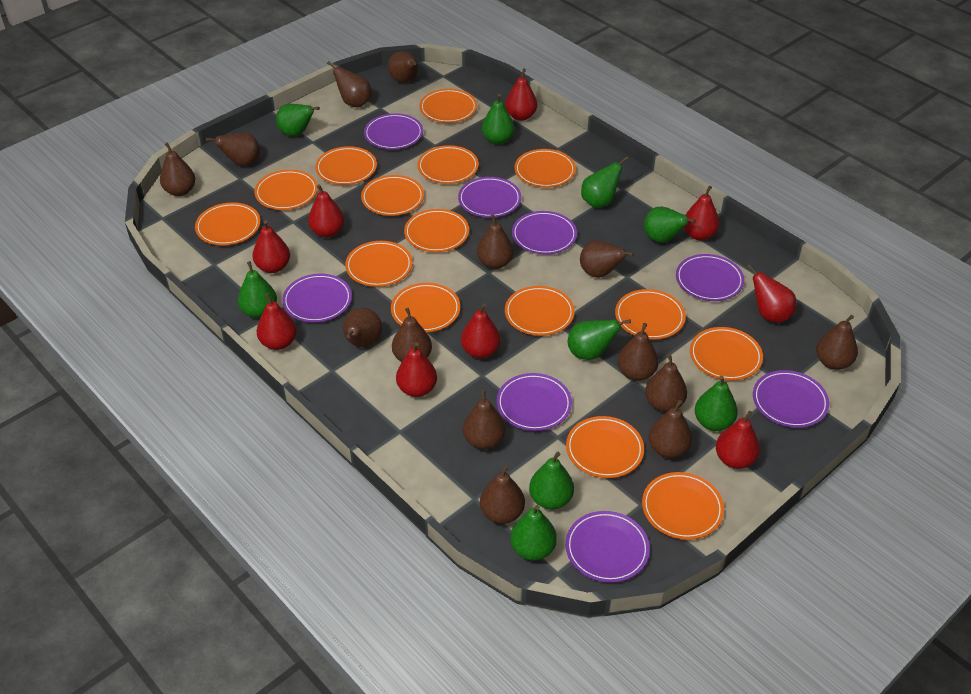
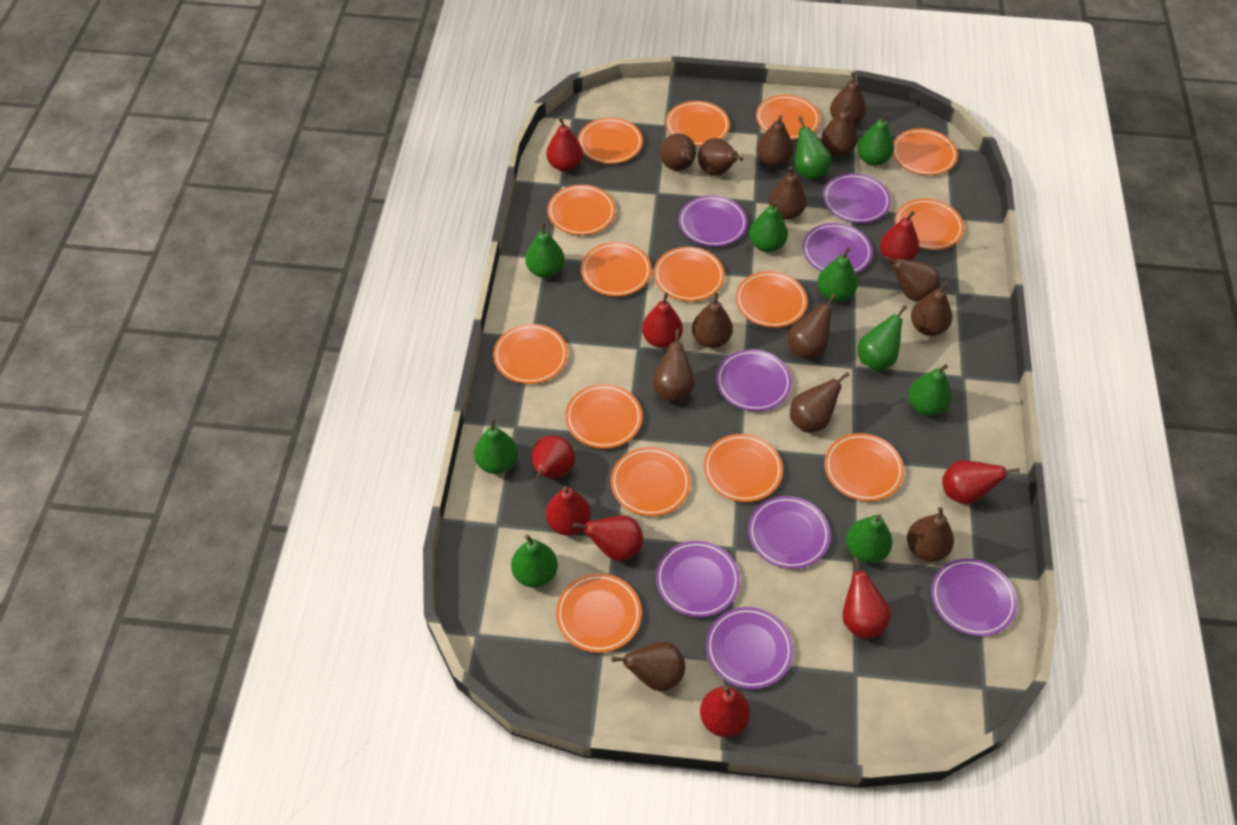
green pear: [238,261,277,318] [276,104,320,136] [482,94,515,144] [510,505,557,561] [529,452,574,509] [567,319,631,360] [581,156,628,208] [644,206,696,243] [695,376,738,431] = 9 -> [474,418,518,474] [511,535,558,588] [525,222,565,278] [749,200,788,252] [795,116,831,180] [817,247,858,302] [846,514,892,563] [857,112,894,166] [858,305,907,371] [908,364,952,416] = 10

